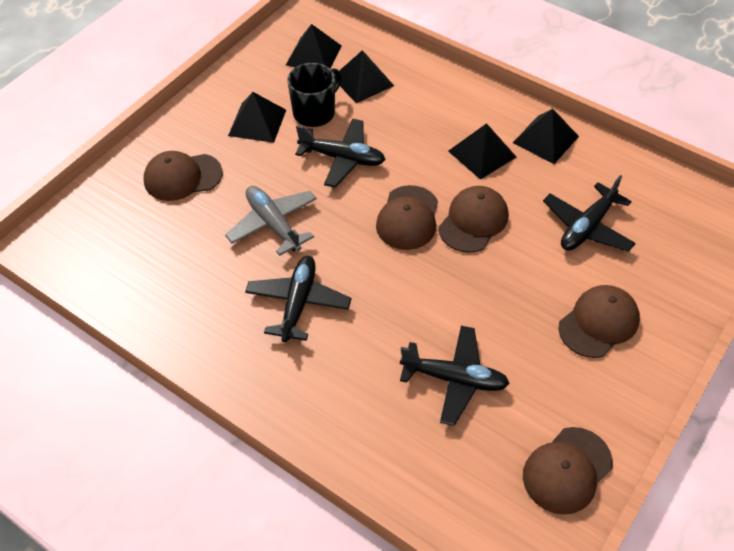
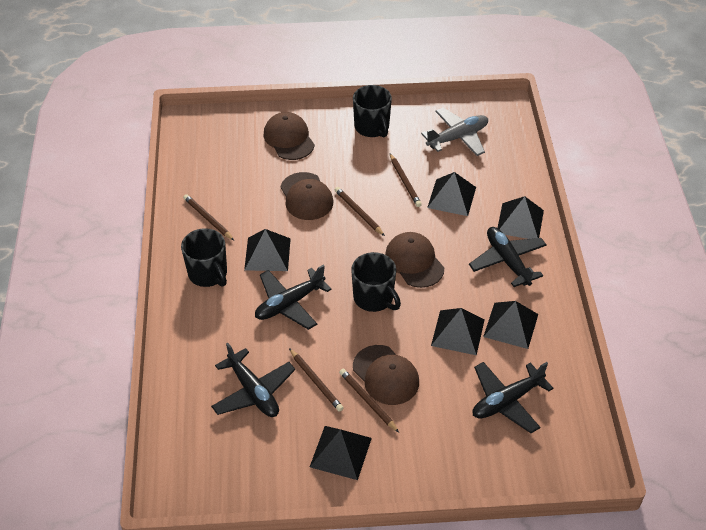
black mug: [287,63,342,127] = 1 -> [181,228,227,287] [351,252,401,312] [353,85,392,137] = 3
black pyramid: [228,92,286,143] [286,24,341,68] [335,50,394,103] [448,123,516,180] [513,109,579,164] = 5 -> [244,229,291,271] [310,426,372,480] [427,172,476,216] [431,308,485,355] [483,301,538,349] [498,196,544,239] = 6
brown cap: [144,151,223,201] [376,185,438,250] [439,186,509,253] [523,427,613,515] [559,285,640,358] = 5 -> [264,112,315,160] [280,172,333,220] [353,345,419,405] [385,232,444,288] = 4
brown pencil: none = 0 -> [183,194,234,240] [289,348,343,412] [335,187,385,236] [339,369,399,432] [390,153,422,207] = 5

